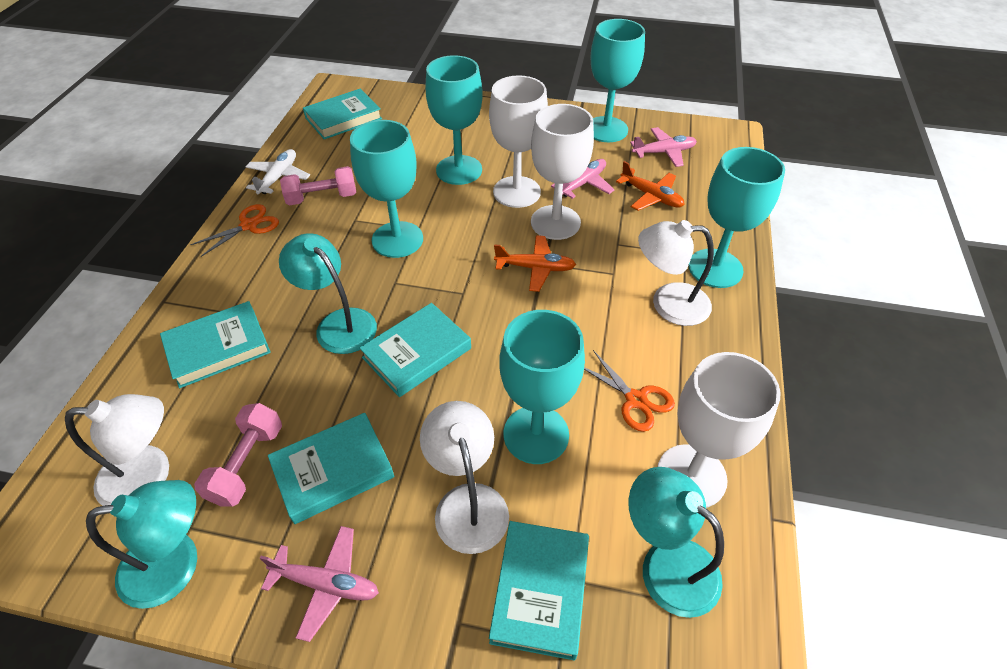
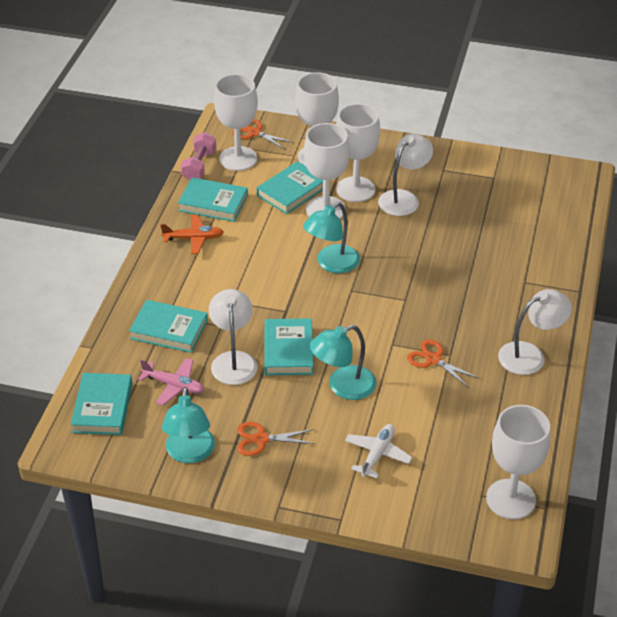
orange plane: [494,235,576,292] [616,161,685,211] = 2 -> [160,214,224,254] = 1
orange scissors: [190,204,279,257] [584,350,675,432] = 2 -> [233,119,294,149] [237,422,315,456] [407,339,479,388] = 3
pink dumbbell: [194,403,282,507] [280,166,356,205] = 2 -> [181,132,216,180] = 1
pink plane: [260,526,379,642] [551,159,615,199] [630,127,697,167] = 3 -> [138,358,204,406] = 1
turquoise goblet: [350,120,423,258] [426,55,483,185] [499,310,585,464] [591,19,645,142] [689,147,785,288] = 5 -> none = 0
white goblet: [489,75,548,208] [531,104,594,240] [658,352,780,508] = 3 -> [214,74,258,171] [295,72,339,166] [304,123,349,219] [336,104,380,202] [486,405,550,519] = 5

